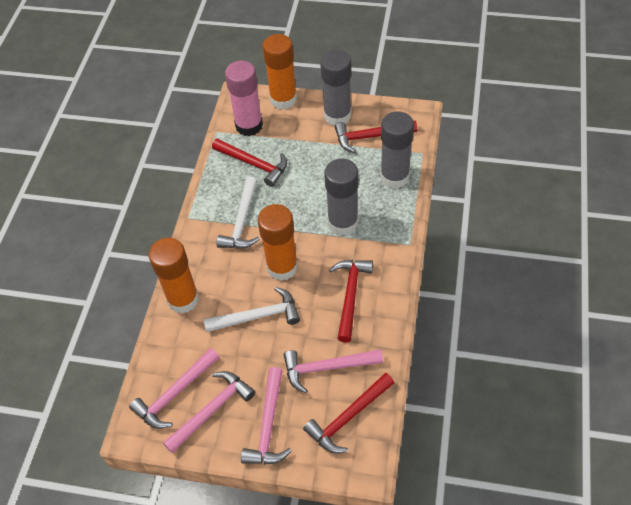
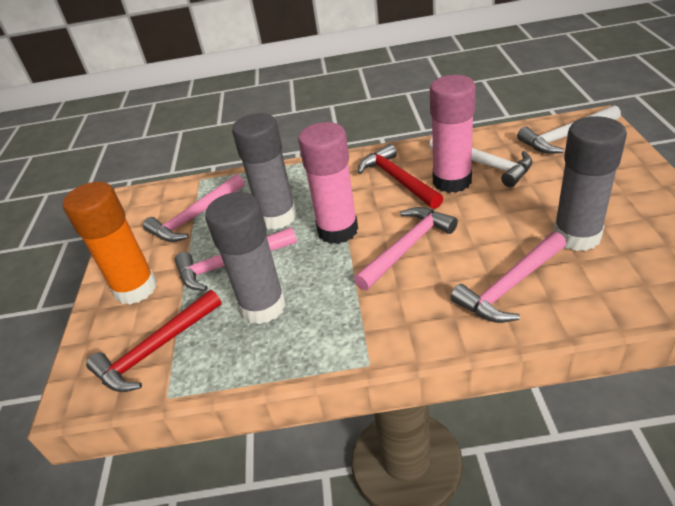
orange glue stick: [149,238,199,313] [258,204,298,281] [263,34,297,110] = 3 -> [63,182,157,305] = 1
pink glue stick: [225,60,263,136] = 1 -> [298,122,358,244] [430,75,476,193] = 2
red hammer: [212,138,287,187] [303,373,394,453] [329,260,373,343] [335,121,417,153] = 4 -> [86,290,221,392] [358,144,443,209] = 2

